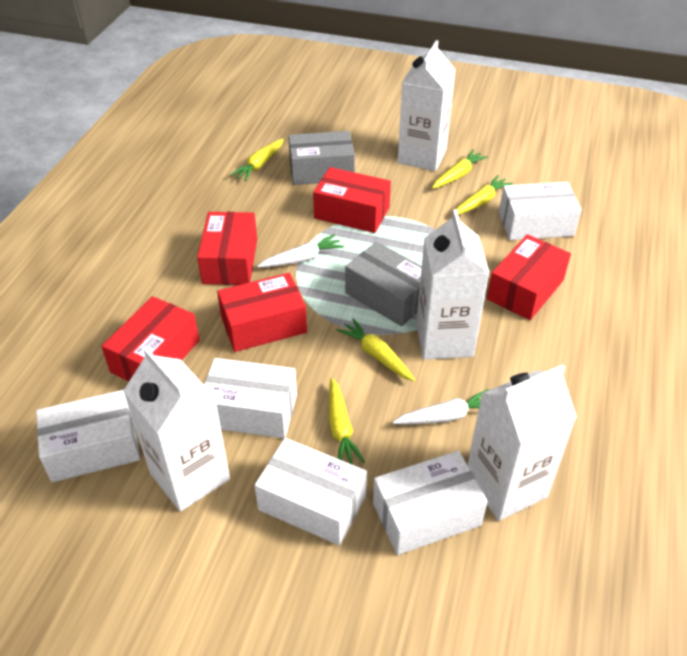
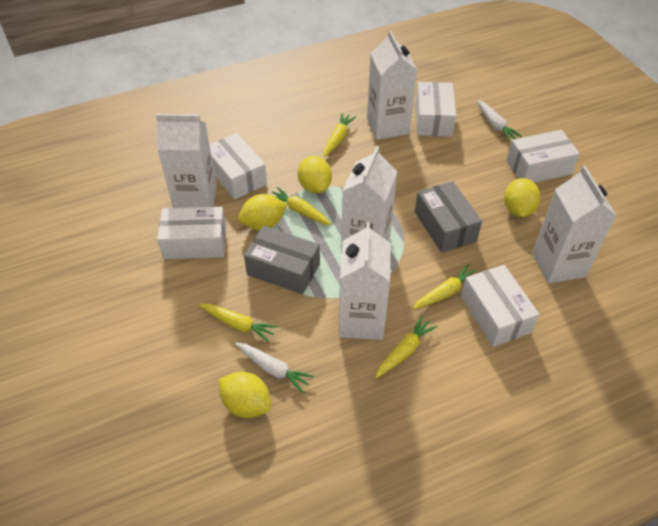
red box: [101,296,200,382] [197,212,257,285] [217,273,307,352] [313,167,391,233] [487,234,571,320] = 5 -> none = 0
white carton: [123,346,230,512] [398,40,456,171] [416,209,489,360] [468,365,577,521] = 4 -> [156,114,217,208] [339,222,391,340] [341,146,397,254] [367,30,417,140] [533,166,617,283] = 5
yellow lemon: none = 0 -> [219,372,271,418] [238,194,287,230] [298,156,332,193] [504,178,541,217] = 4

